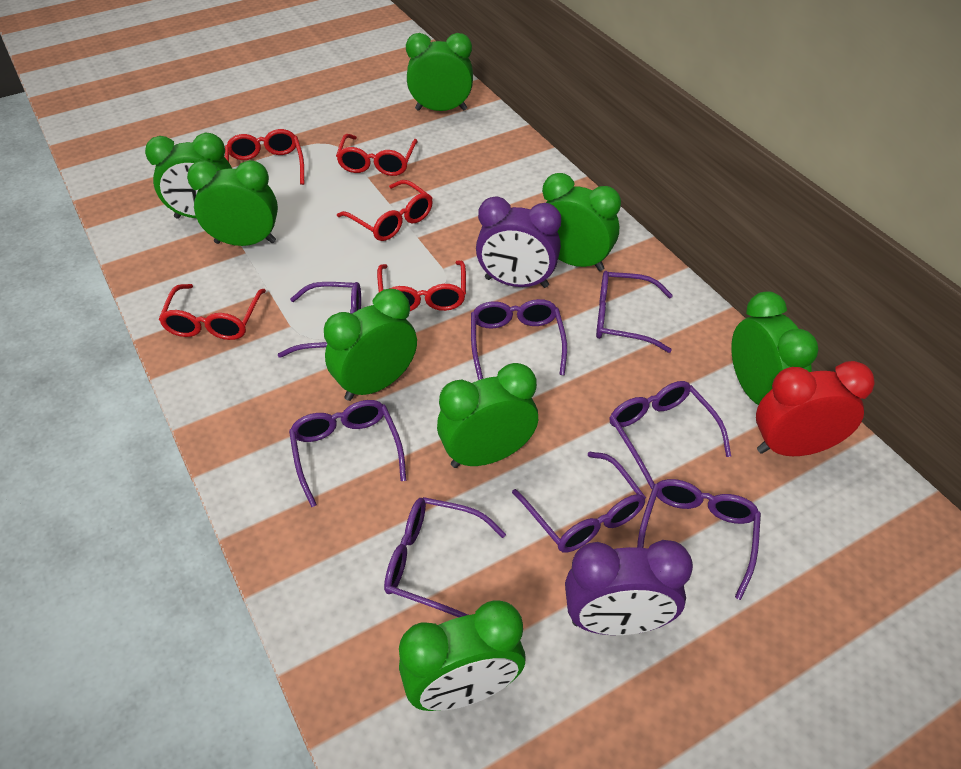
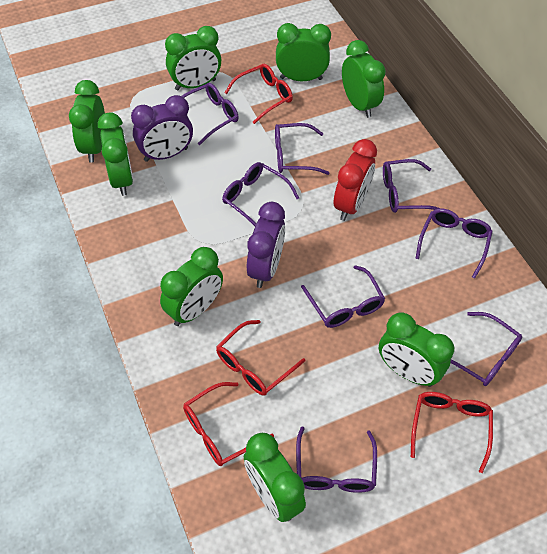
red glasses: [159,284,266,340] [225,129,304,185] [336,134,417,176] [337,180,433,241] [377,261,466,311] = 5 -> [183,382,274,466] [216,320,305,396] [224,64,293,124] [411,392,493,473] = 4

